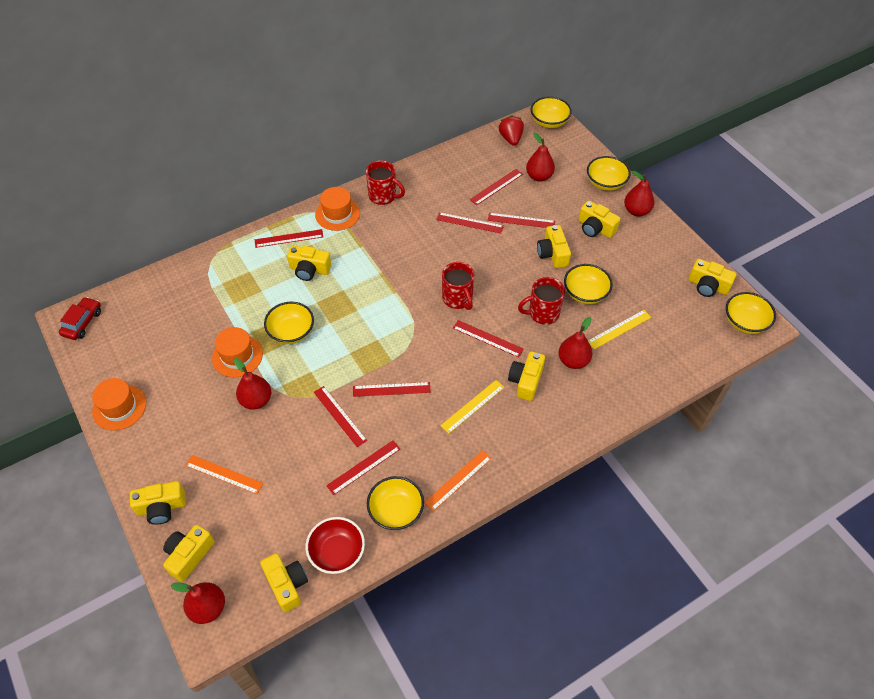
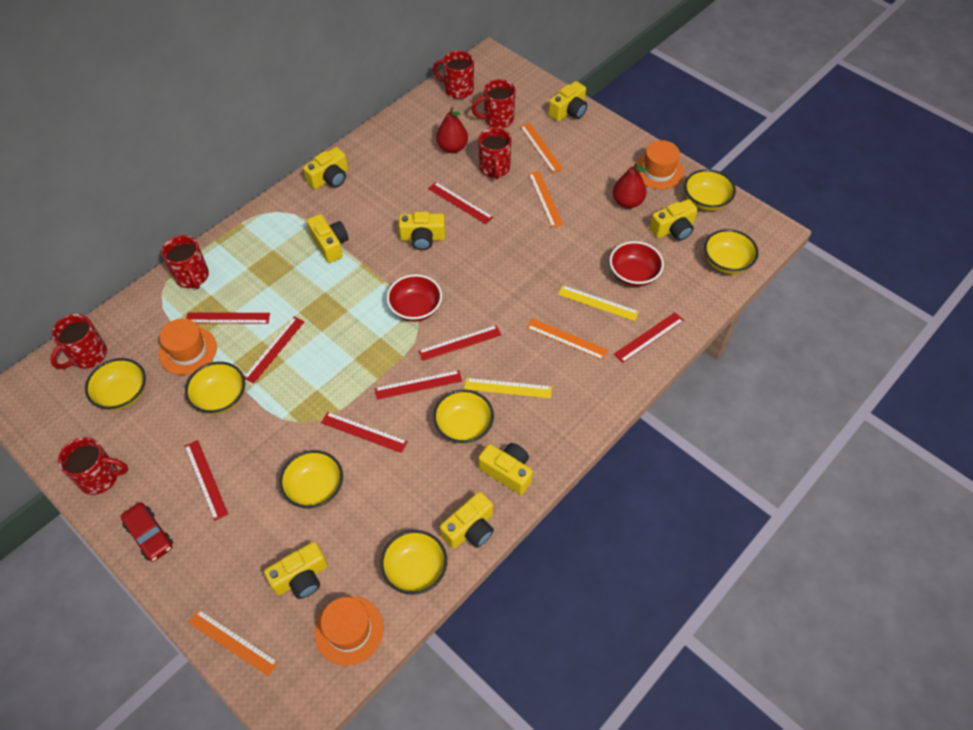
orange ruler: [185,455,264,494] [424,450,492,511] = 2 -> [188,609,278,676] [520,123,563,173] [527,318,608,360] [529,171,563,228] = 4
red bowl: [306,517,365,574] = 1 -> [387,274,442,322] [609,241,664,287] = 2
red mug: [366,160,405,205] [442,262,474,310] [518,277,565,325] = 3 -> [50,314,107,369] [58,437,128,495] [161,235,209,289] [433,51,474,99] [471,79,516,128] [478,127,512,179] = 6
red pear: [171,582,225,624] [234,358,271,410] [526,132,555,182] [558,317,592,369] [624,171,654,216] = 5 -> [436,107,468,153] [613,162,648,208] = 2
red strawberry: [499,115,524,146] = 1 -> none = 0
yellow bowl: [264,302,314,344] [367,476,424,530] [531,97,572,128] [564,264,613,304] [587,156,631,191] [726,292,776,334] = 6 -> [85,358,146,410] [185,362,245,414] [279,450,343,509] [380,530,447,595] [433,390,494,444] [684,169,736,211] [704,229,759,274] = 7

